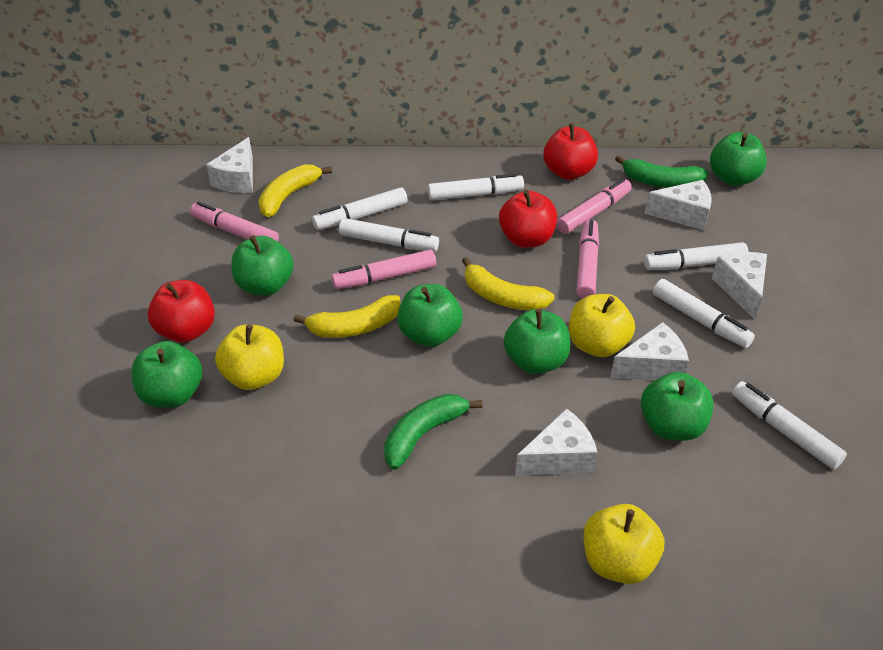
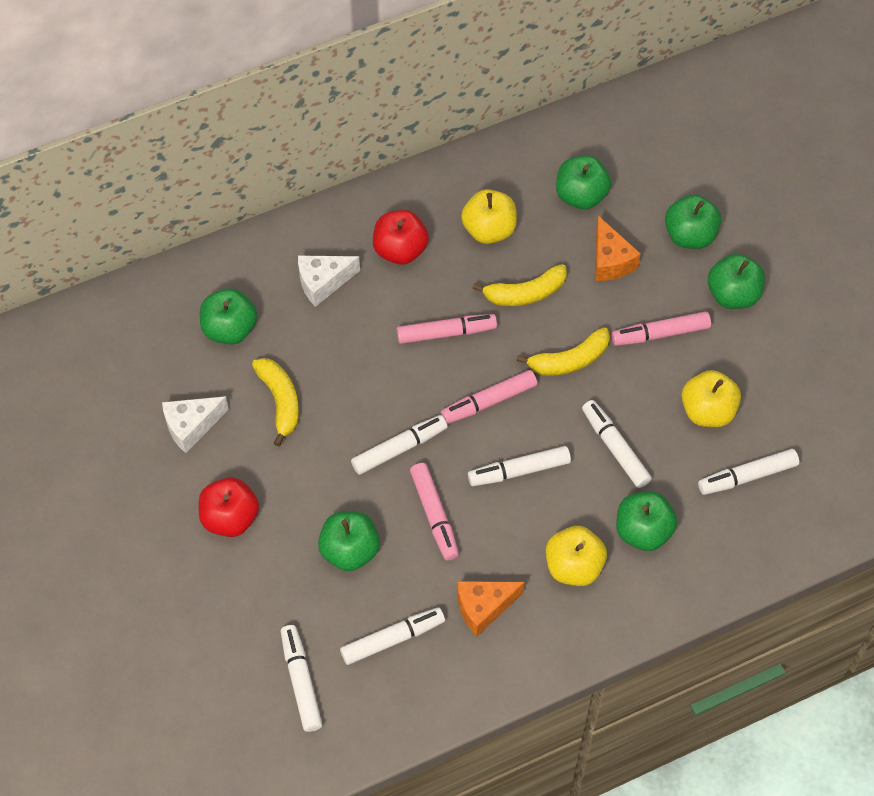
green banana: [384,394,482,470] [615,155,709,188] = 2 -> none = 0
orange cheese: none = 0 -> [457,581,525,637] [595,216,641,281] = 2
red apple: [148,280,215,343] [499,190,557,248] [543,123,598,180] = 3 -> [199,477,259,537] [373,210,429,265] = 2
white cheese: [206,137,253,193] [515,408,597,475] [610,322,689,380] [645,180,711,230] [712,252,767,320] = 5 -> [162,396,229,453] [298,255,360,307] = 2

